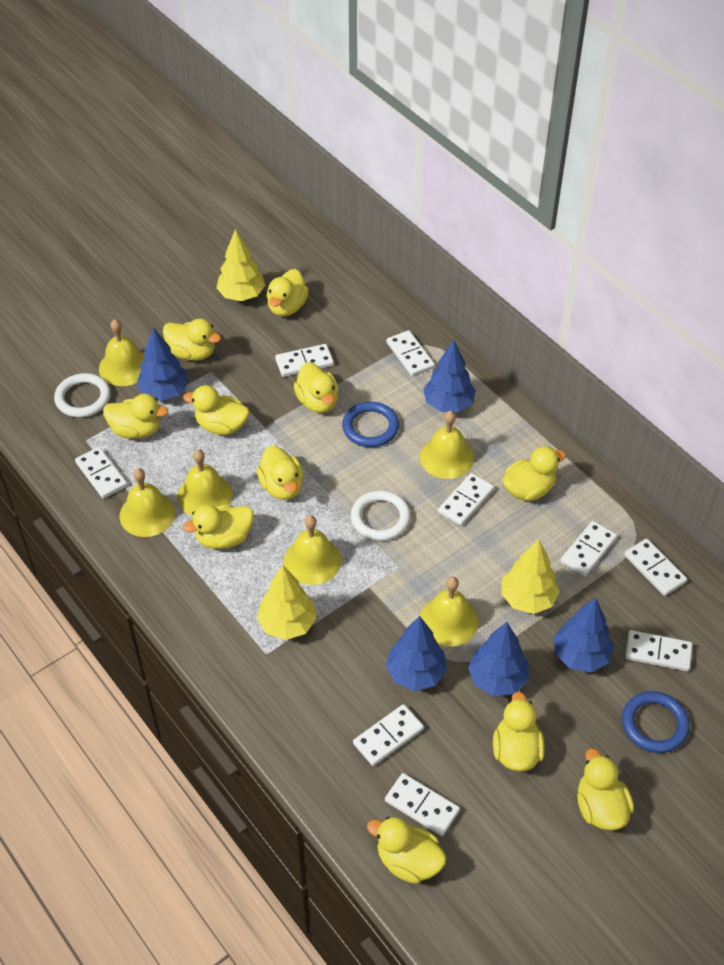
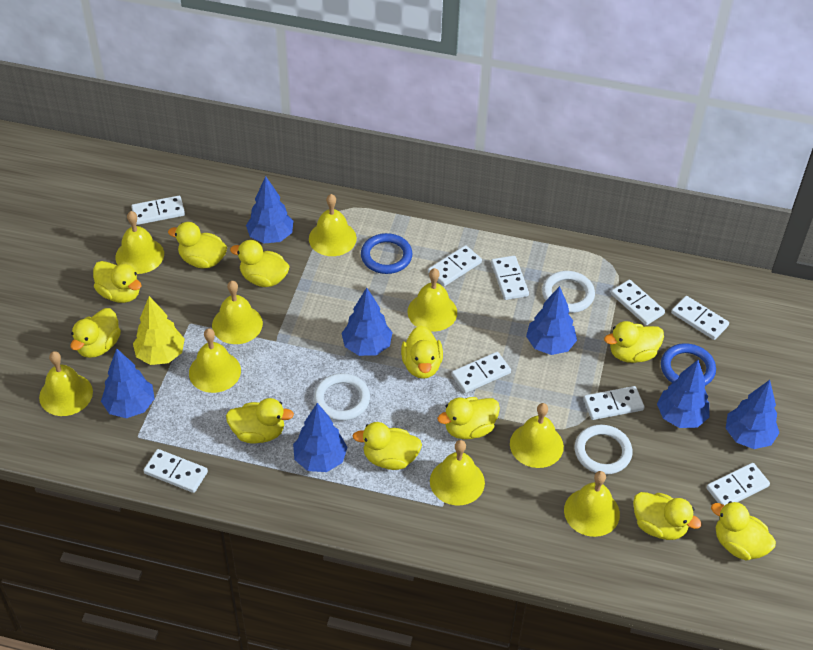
blue tree: [136,327,189,401] [386,616,447,691] [423,340,476,412] [468,622,529,696] [554,598,614,672] = 5 -> [101,348,155,418] [246,176,294,244] [293,403,348,472] [341,288,392,356] [526,286,577,355] [657,360,710,428] [726,380,779,449] = 7
white ring: [54,373,111,418] [351,490,411,541] = 2 -> [314,373,370,421] [542,271,595,313] [575,425,633,475] = 3
yellow bell: [99,319,145,386] [120,468,176,537] [177,449,233,516] [284,515,341,585] [420,411,474,479] [420,577,478,647] = 6 -> [39,351,93,416] [115,211,164,274] [189,328,241,393] [212,281,263,344] [309,194,357,256] [407,268,457,332] [430,440,485,506] [510,403,564,468] [564,471,620,537] = 9
yellow tree: [216,229,265,301] [257,565,316,640] [501,539,560,614] = 3 -> [133,296,185,365] = 1

